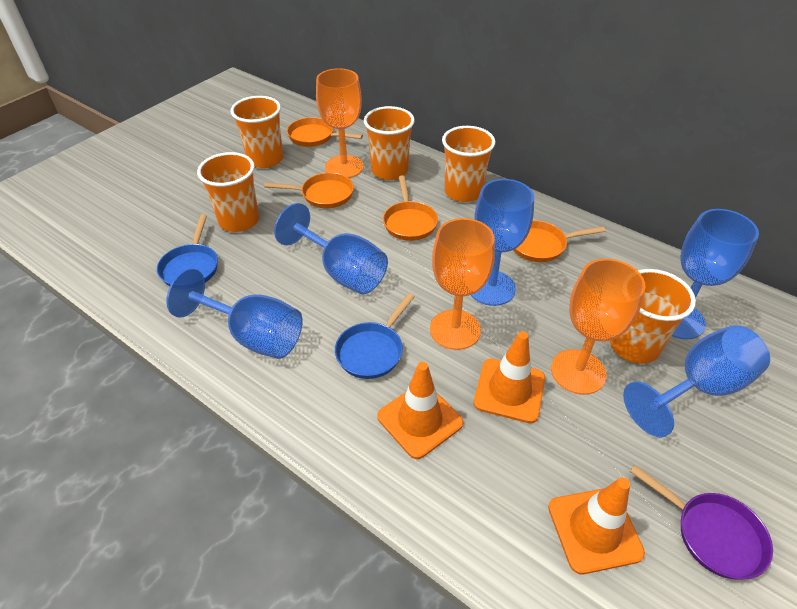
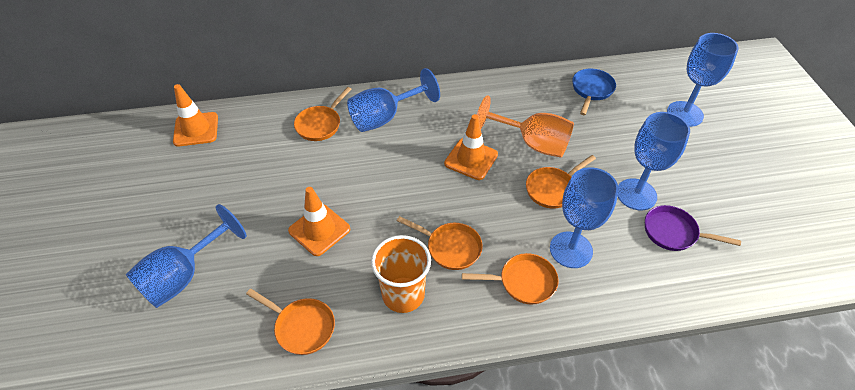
blue pan: [157,214,218,286] [335,293,415,379] = 2 -> [572,69,616,115] = 1
orange cup: [197,152,259,232] [230,96,283,168] [364,106,415,180] [442,126,495,202] [610,269,696,364] = 5 -> [371,235,431,313] = 1
orange goblet: [316,68,364,178] [430,218,495,350] [551,259,646,395] = 3 -> [477,95,574,158] = 1
orange pan: [264,173,354,208] [287,117,363,147] [383,175,438,241] [514,220,605,262] = 4 -> [246,289,335,355] [294,87,351,141] [397,216,483,270] [462,253,559,304] [526,155,596,208] = 5

